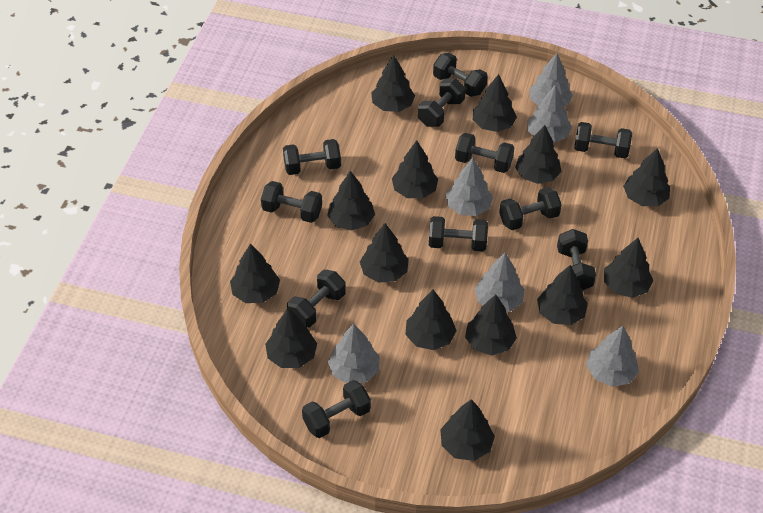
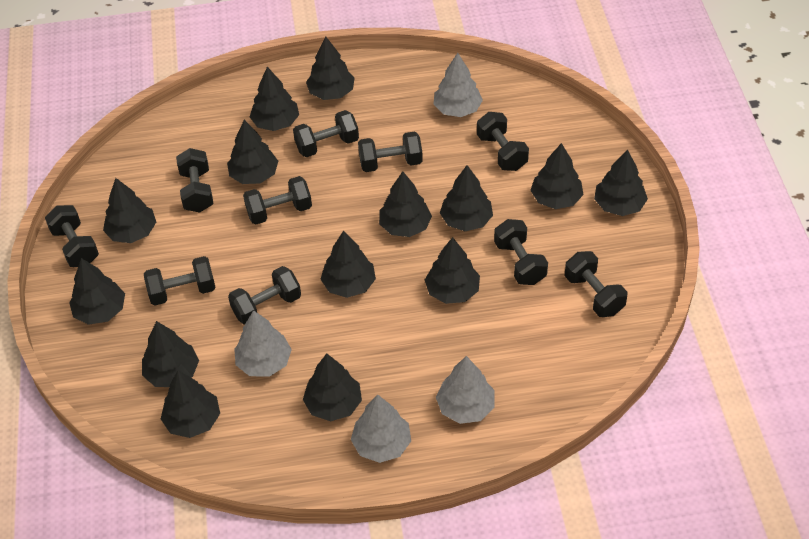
black dumbbell: [261,181,322,223] [283,139,341,175] [287,270,346,328] [302,380,371,438] [418,78,466,127] [429,216,488,251] [433,53,488,97] [455,133,514,173] [499,187,562,230] [557,229,596,290] [574,122,632,158] = 11 -> [45,205,99,267] [144,256,216,306] [176,148,213,213] [228,266,301,325] [243,176,312,225] [293,110,359,157] [358,131,423,172] [477,112,529,171] [494,219,548,285] [565,251,628,317] = 10
grey tree: [328,323,380,383] [446,158,493,216] [475,253,525,312] [527,85,572,143] [529,53,573,107] [586,326,639,387] = 6 -> [234,310,292,377] [351,394,411,463] [433,53,483,117] [436,356,495,424] = 4

